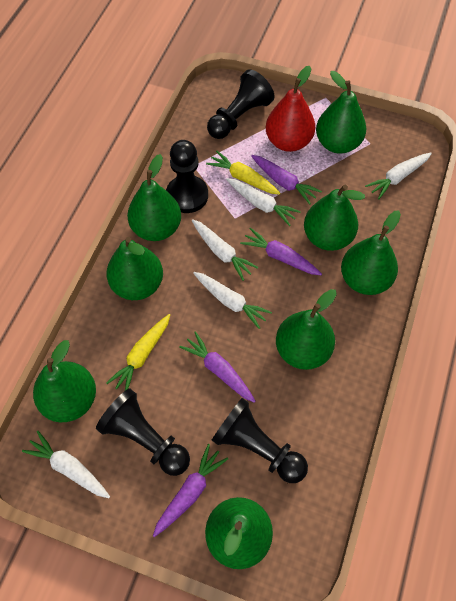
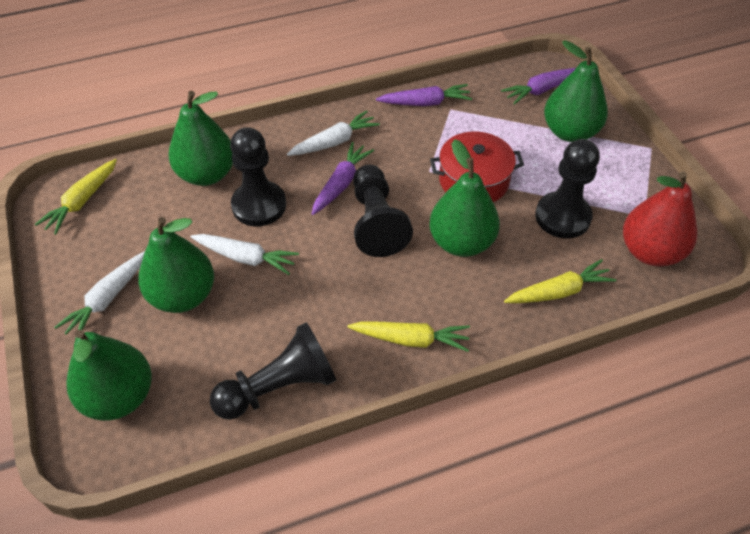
green pear: [33,340,96,422] [106,237,163,300] [127,154,181,241] [205,497,273,569] [276,289,337,370] [304,185,365,251] [316,71,366,154] [341,210,401,295] = 8 -> [66,330,152,421] [138,217,214,313] [169,91,233,186] [429,139,500,257] [544,40,608,142] = 5
purple carrot: [153,444,228,537] [179,331,256,403] [240,228,322,275] [251,155,322,205] = 4 -> [312,142,374,215] [376,84,472,106] [501,68,576,105] = 3
red pot: none = 0 -> [430,132,524,202] = 1
white carrot: [22,431,110,498] [192,219,259,281] [193,272,272,329] [226,178,301,226] [365,152,432,199] = 5 -> [54,251,145,340] [190,234,299,275] [287,110,380,156] = 3
yellow carrot: [106,314,170,391] [206,151,280,195] = 2 -> [35,159,117,235] [348,321,470,352] [504,259,616,303] = 3

